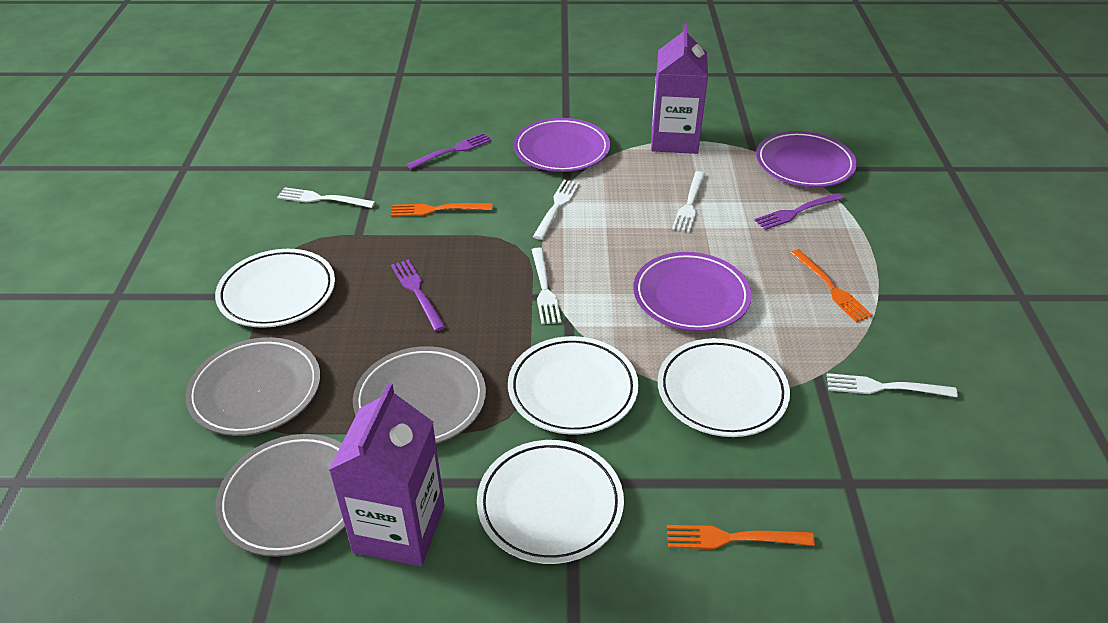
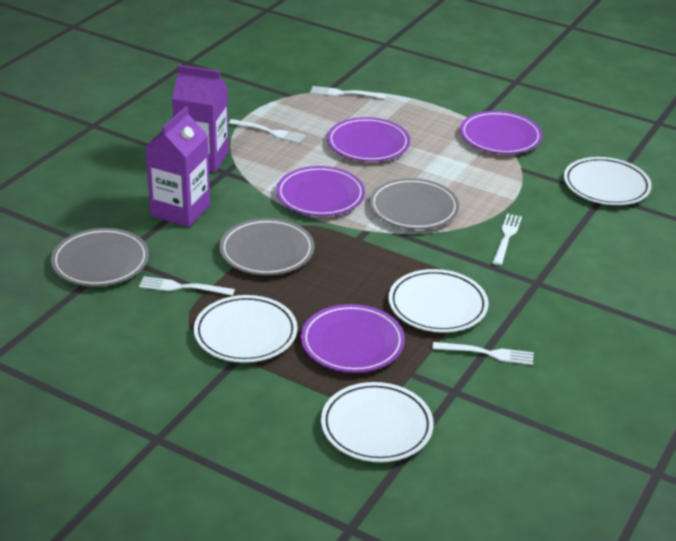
orange fork: [391,203,492,217] [667,525,815,549] [791,249,872,322] = 3 -> none = 0
purple fork: [391,259,446,331] [406,133,492,169] [754,193,844,230] = 3 -> none = 0
purple plate: [514,118,610,172] [633,252,752,331] [756,131,857,187] = 3 -> [276,166,365,216] [301,304,405,373] [327,117,410,162] [460,111,542,154] = 4

